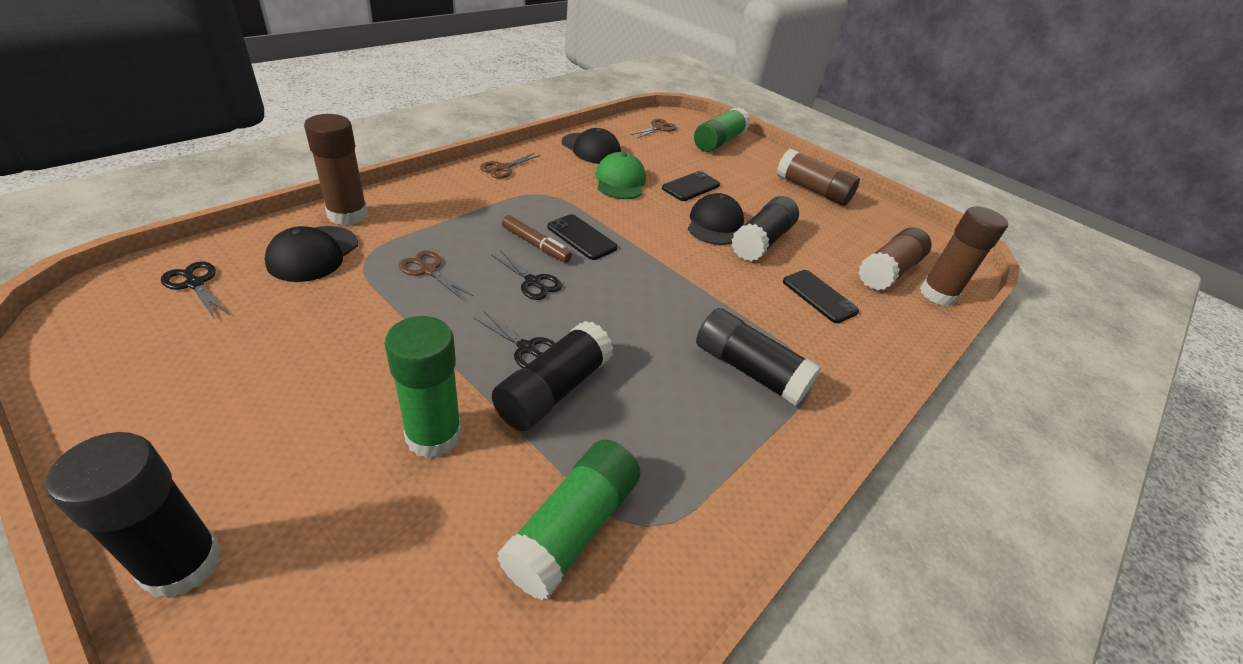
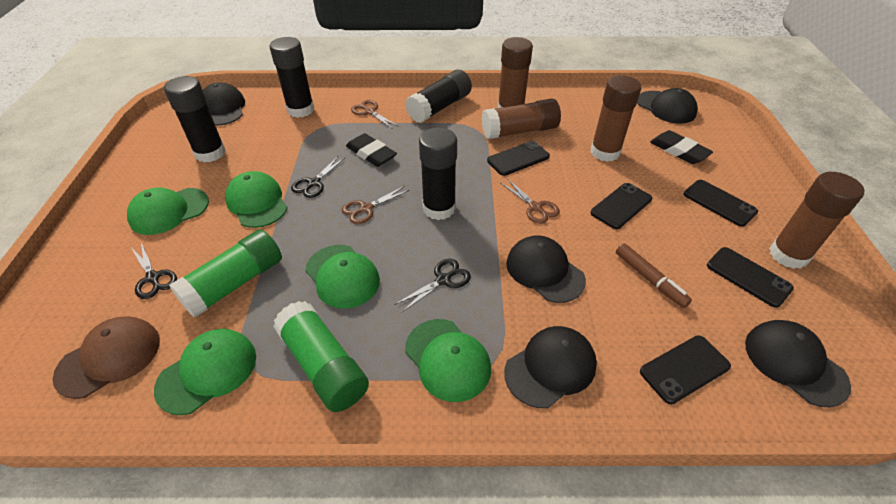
black cap: [265,226,358,282] [562,128,621,164] [688,193,744,245] = 3 -> [203,83,245,126] [504,326,597,408] [506,235,586,303] [637,88,698,124] [745,320,851,408] = 5
black eraser: none = 0 -> [346,133,397,167] [650,130,713,164] = 2
black phone: [547,214,617,260] [662,171,720,201] [783,270,859,323] = 3 -> [487,141,550,176] [590,183,652,229] [640,335,731,404] [684,180,758,227] [707,247,794,308] = 5
brown cap: none = 0 -> [53,316,160,399] = 1
green cap: [595,152,646,199] = 1 -> [127,187,209,235] [154,329,256,415] [225,171,287,228] [305,245,380,309] [405,319,491,402] = 5
green glue stick: [385,316,461,459] [497,439,640,601] [694,107,750,152] = 3 -> [169,229,282,317] [273,301,369,412] = 2

